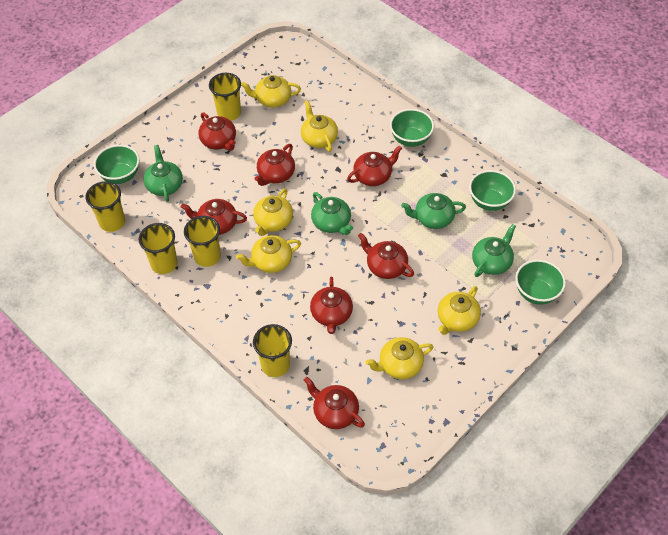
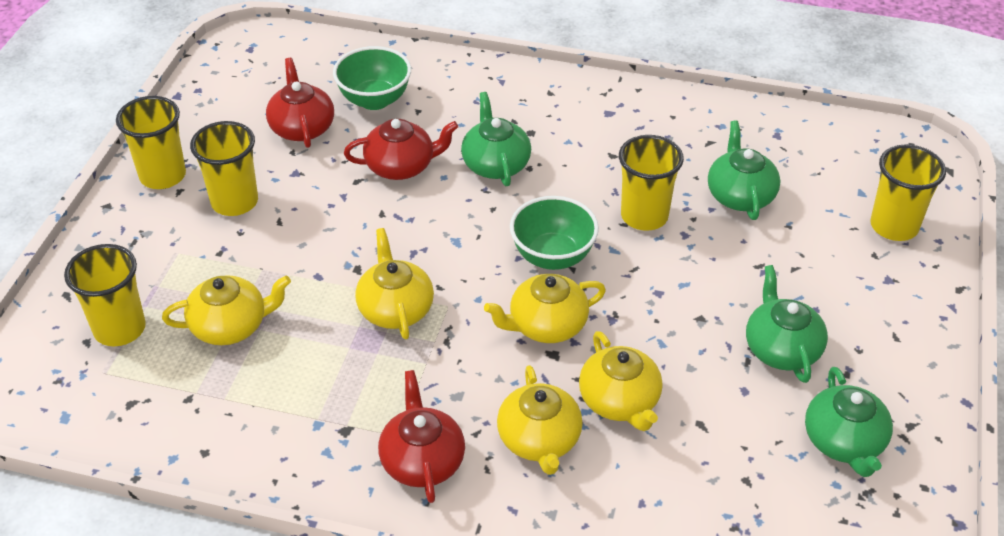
green bowl: [94,145,140,184] [390,109,434,147] [469,170,516,211] [515,260,566,305] = 4 -> [333,46,411,110] [510,196,599,270] = 2
red teapot: [181,199,247,235] [199,112,236,151] [254,144,295,186] [304,377,365,429] [310,277,353,334] [347,145,402,186] [358,233,414,279] = 7 -> [266,58,334,148] [344,119,458,180] [378,370,465,503] = 3
yellow teapot: [236,235,301,273] [241,75,301,108] [253,189,293,236] [301,100,338,152] [366,337,434,379] [438,286,481,335] = 6 -> [162,275,291,345] [355,228,434,339] [484,274,606,343] [497,365,583,475] [579,331,663,431] = 5

